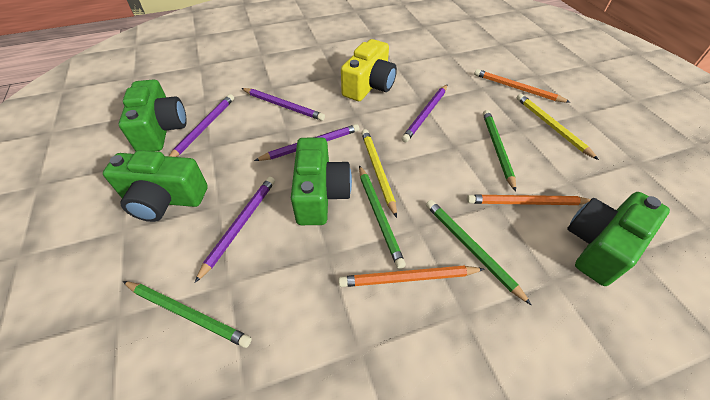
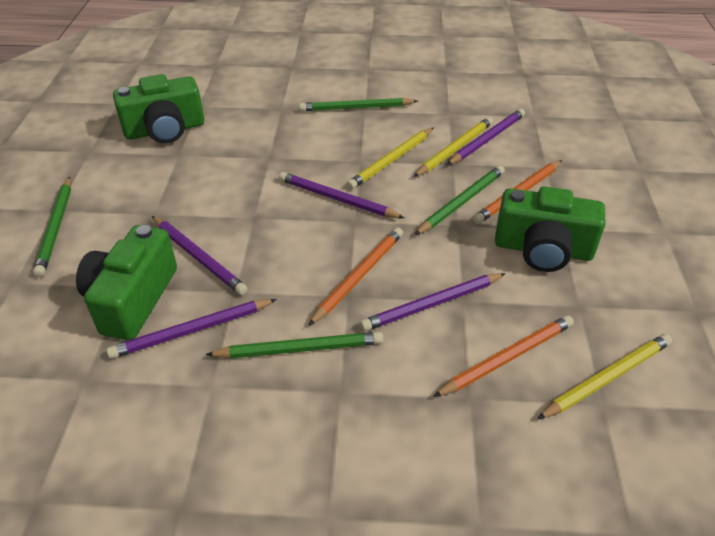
green camera: [103,150,208,222] [119,79,187,151] [291,137,352,225] [567,192,670,286] = 4 -> [76,225,177,340] [113,74,204,143] [495,186,606,272] = 3
yellow camera: [341,39,397,101] = 1 -> none = 0
yellow pencil: [361,129,397,218] [517,94,599,160] = 2 -> [347,127,434,189] [413,117,493,177] [537,334,672,419] = 3

